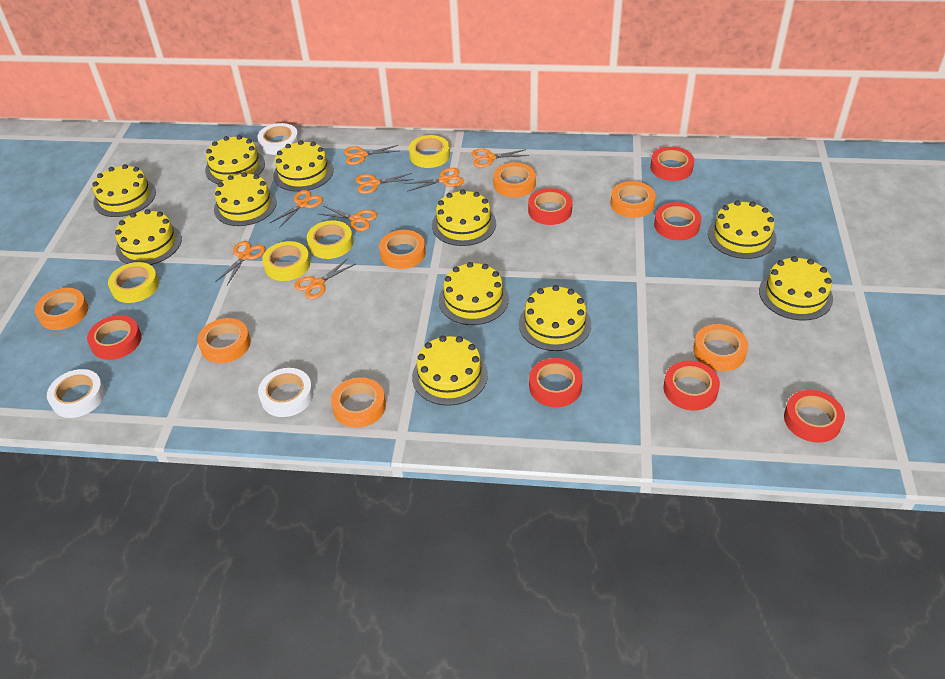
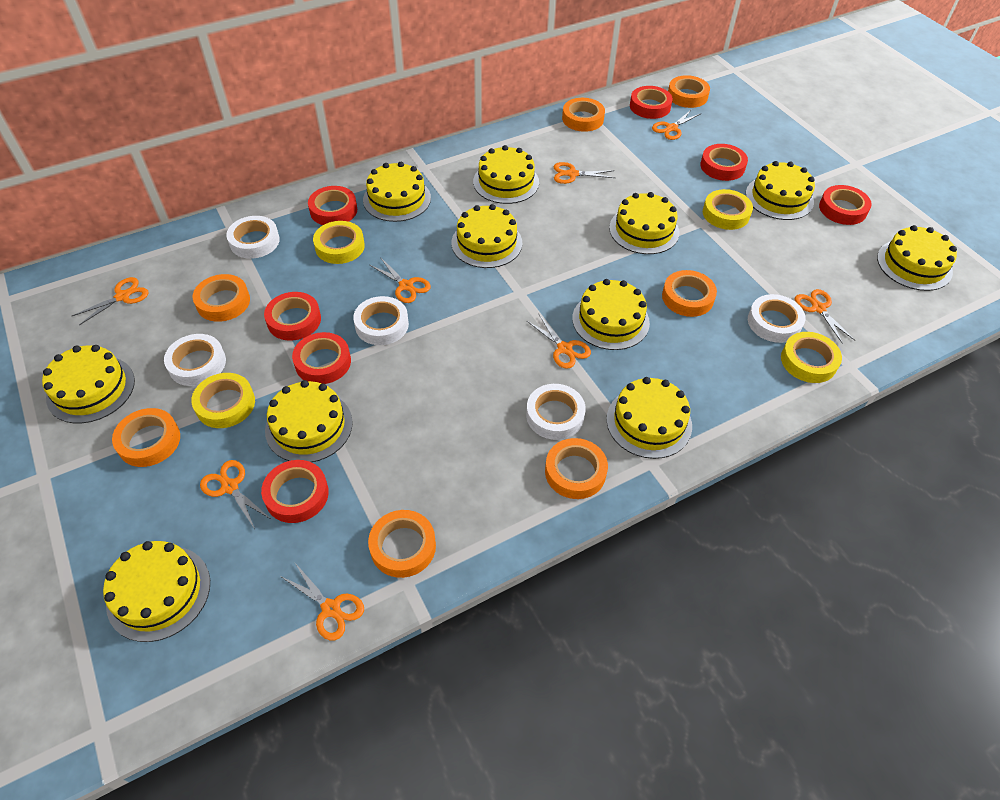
white tape: [47,369,105,418] [257,123,299,155] [258,368,313,417] = 3 -> [164,334,226,386] [226,216,280,259] [353,296,409,345] [526,384,586,440] [748,294,806,343] = 5

